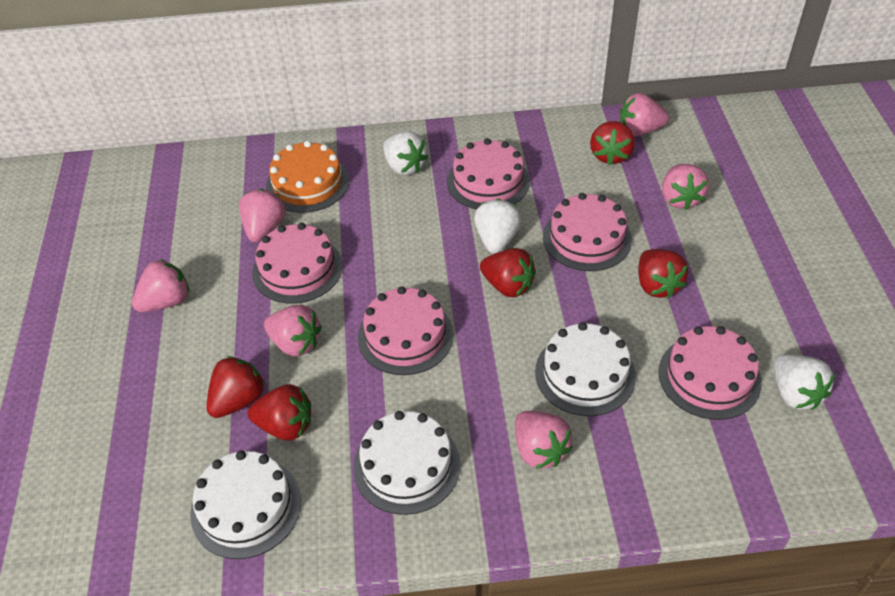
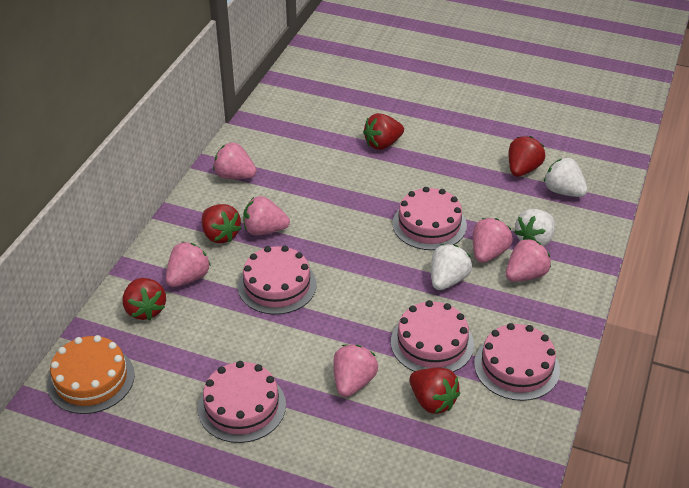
white cake: [190,450,301,559] [353,411,460,515] [535,322,636,416] = 3 -> none = 0

